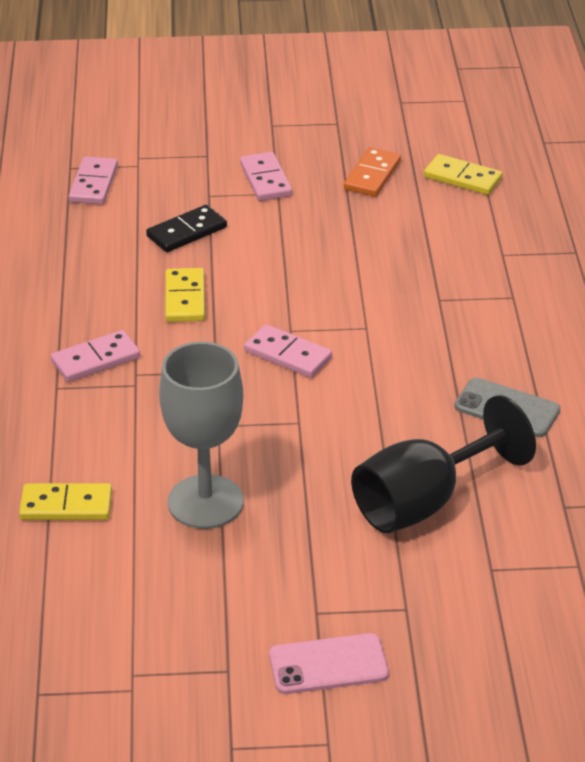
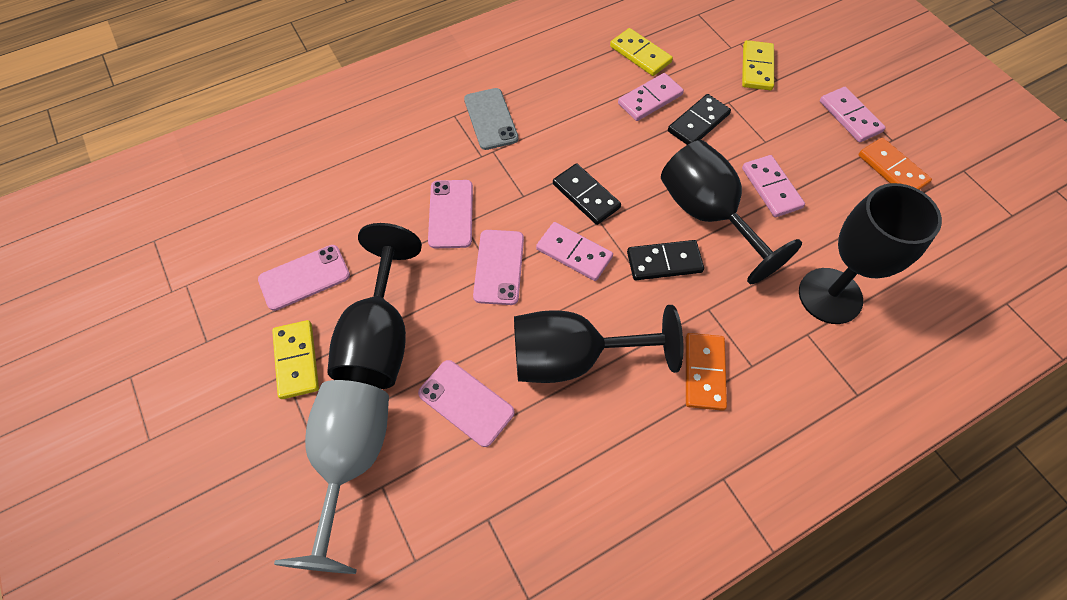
black domino: [146,205,227,252] = 1 -> [553,163,621,225] [627,240,704,280] [668,94,731,145] = 3
black goblet: [351,395,536,533] = 1 -> [327,223,422,389] [514,305,683,383] [661,140,802,284] [799,183,942,324] = 4
orange domino: [344,147,401,197] = 1 -> [686,333,727,411] [858,137,932,190] = 2
pink phone: [269,633,389,694] = 1 -> [258,245,350,311] [418,360,514,447] [428,180,473,248] [473,230,524,305] = 4

